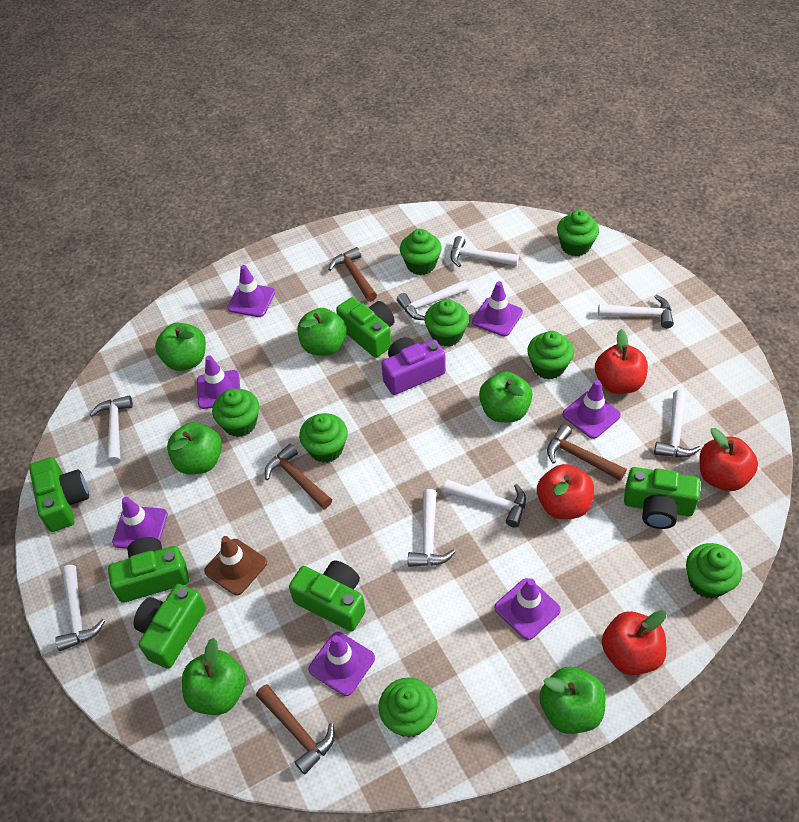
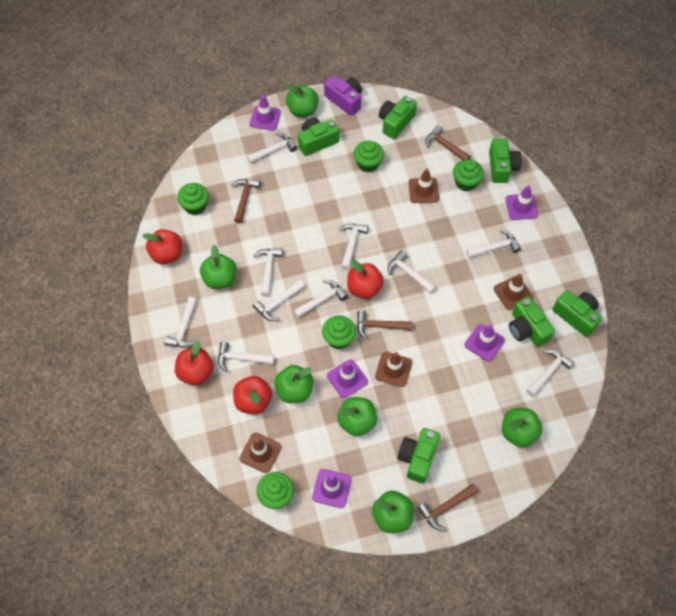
brown traffic cone: [204,536,267,595] = 1 -> [240,433,282,473] [375,352,412,387] [409,169,439,203] [494,274,533,310] = 4
green cupcake: [212,389,259,437] [299,413,348,463] [379,677,438,738] [400,229,442,275] [424,299,469,347] [527,331,574,379] [557,210,599,256] [686,543,742,599] = 8 -> [177,183,209,215] [257,472,294,509] [322,315,356,350] [354,141,384,172] [453,159,484,191] = 5
purple traffic cone: [112,497,168,549] [197,355,240,409] [227,265,275,317] [308,632,375,696] [472,281,523,336] [495,578,561,640] [563,380,621,439] = 7 -> [250,95,281,131] [312,469,352,508] [327,360,368,398] [465,324,505,362] [506,185,538,220] = 5
white hammer: [55,565,105,651] [90,396,133,465] [397,280,469,320] [408,489,455,567] [444,480,526,528] [450,236,519,267] [598,295,674,328] [654,390,701,457] = 8 -> [165,297,197,347] [218,342,274,372] [247,132,297,164] [253,248,283,297] [253,280,305,321] [293,280,348,318] [339,223,368,270] [388,250,436,293] [466,229,521,258] [526,349,574,397] = 10

